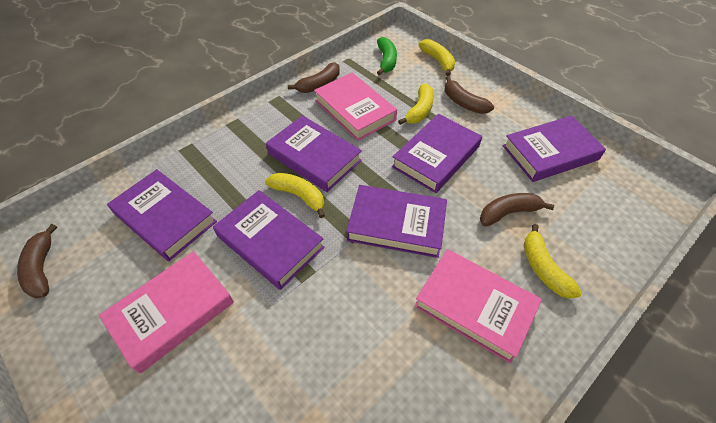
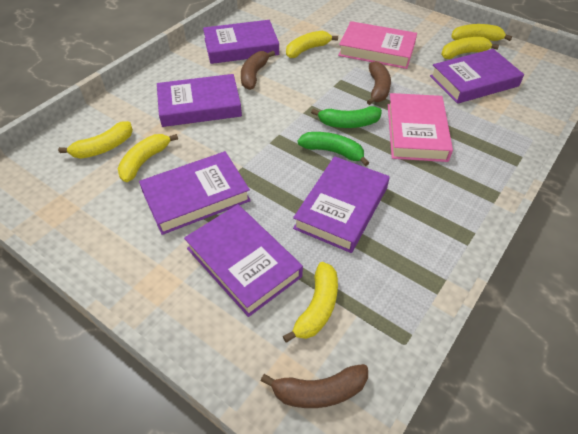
brown banana: [17,224,57,298] [288,62,340,93] [445,76,494,114] [480,193,554,226] = 4 -> [241,51,275,90] [261,364,368,408] [367,61,391,105] = 3
green banana: [377,37,397,75] = 1 -> [298,132,369,166] [311,106,382,128] = 2
pink book: [99,251,234,374] [314,73,397,141] [414,249,542,363] = 3 -> [338,21,417,69] [388,93,453,162] = 2
yellow banana: [265,173,325,218] [398,84,434,125] [419,39,455,76] [524,224,582,299] = 4 -> [58,121,133,159] [118,134,178,182] [283,262,338,343] [286,31,338,58] [441,37,499,59] [451,24,512,41] = 6

